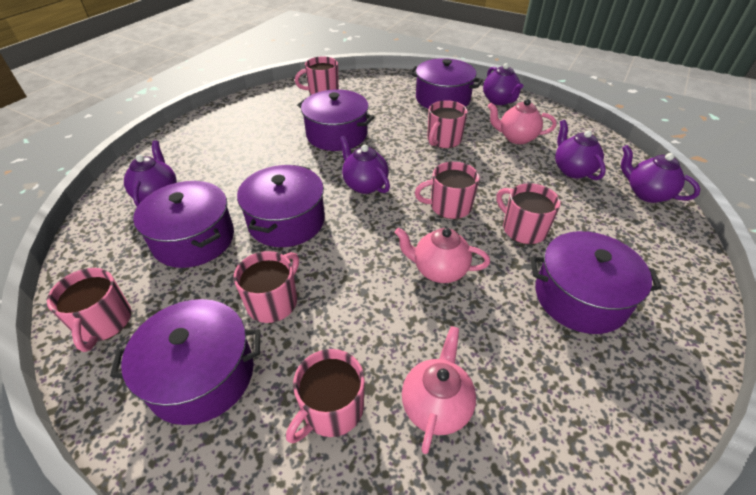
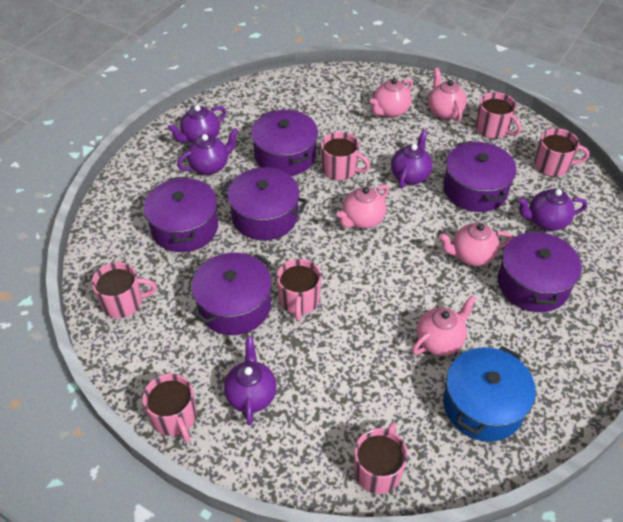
blue pot: none = 0 -> [443,346,536,442] = 1
pink teapot: [394,228,490,283] [402,326,476,454] [488,99,556,144] = 3 -> [337,185,389,229] [370,78,413,118] [412,295,476,356] [428,68,467,122] [439,223,512,266] = 5

